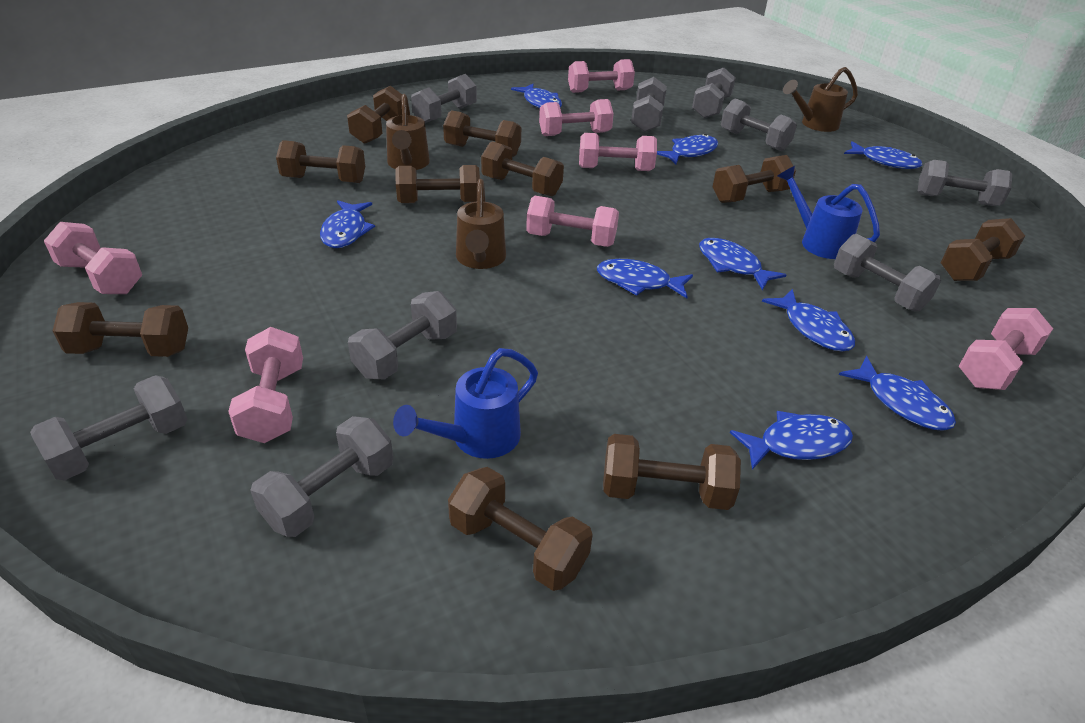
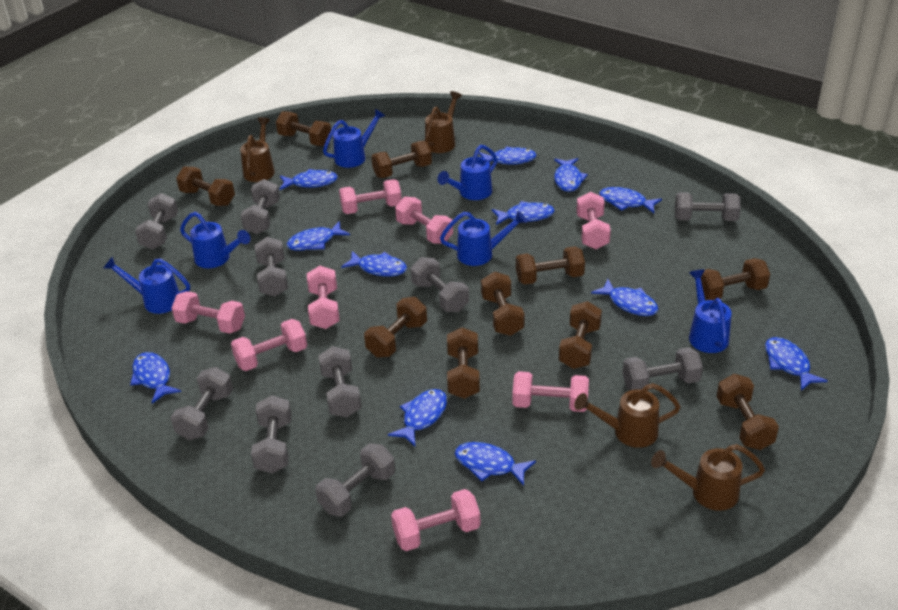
blue fish: [320,200,375,248] [511,84,562,108] [597,259,693,298] [657,134,718,165] [699,238,786,290] [730,411,853,470] [762,289,855,351] [839,356,956,431] [844,141,922,169] = 9 -> [130,352,181,404] [279,169,338,190] [287,221,350,251] [341,251,407,276] [388,389,447,446] [455,442,536,486] [478,146,537,165] [492,201,555,225] [554,158,588,192] [591,279,658,316] [599,187,662,213] [765,337,828,391] = 12
blue watering can: [393,348,538,459] [777,166,880,259] = 2 -> [103,257,190,314] [180,212,251,268] [323,109,385,168] [437,145,498,200] [440,211,527,266] [689,269,732,353] = 6
brown watering can: [386,94,430,170] [456,179,506,269] [783,67,858,132] = 3 -> [240,117,275,182] [425,91,462,153] [574,383,681,448] [651,444,765,511] = 4
grey dumbbell: [30,375,188,481] [250,416,393,537] [348,291,457,379] [411,74,477,123] [631,77,667,132] [692,68,736,118] [721,98,797,151] [834,234,941,312] [918,160,1012,206] = 9 -> [135,193,178,249] [171,367,233,440] [241,179,280,234] [251,395,292,473] [255,237,288,297] [315,443,395,517] [318,346,362,417] [411,257,469,312] [623,347,703,390] [675,193,741,221] = 10
pink dumbbell: [44,222,142,294] [228,327,303,443] [526,196,619,247] [539,99,614,136] [568,59,635,93] [579,133,657,171] [959,308,1053,390] = 7 -> [172,291,245,334] [231,319,307,371] [307,266,340,329] [339,179,402,214] [391,489,481,551] [395,197,453,244] [513,371,589,412] [576,192,611,249] = 8

